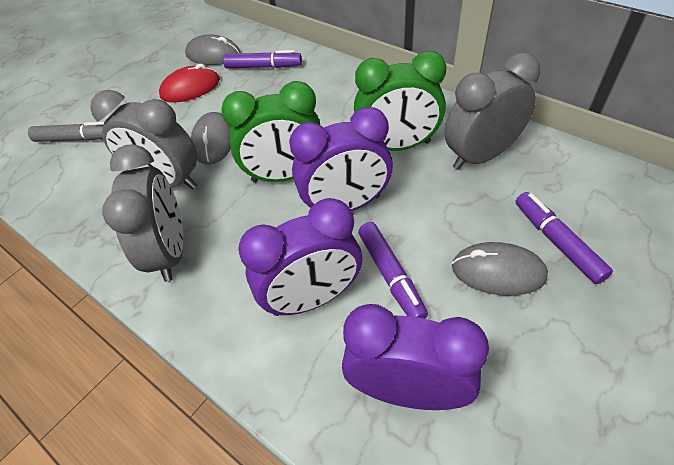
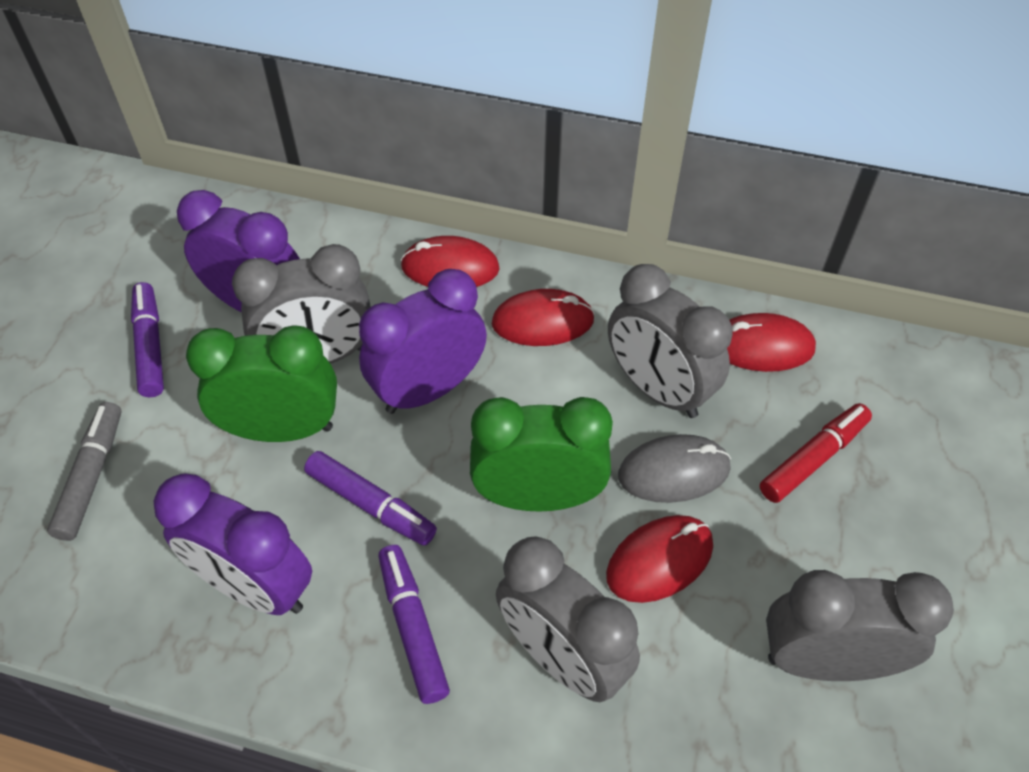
grey clock: [90,90,197,189] [102,144,183,282] [444,52,540,170] = 3 -> [232,244,371,364] [496,536,640,702] [608,264,732,418] [766,570,954,681] = 4
grey mouse: [185,34,241,65] [191,112,231,165] [452,242,548,296] = 3 -> [618,434,731,503] = 1
red marker: none = 0 -> [760,403,872,503] = 1
red mouse: [159,64,220,103] = 1 -> [400,236,500,287] [492,289,595,346] [606,515,713,603] [727,313,816,372] = 4

